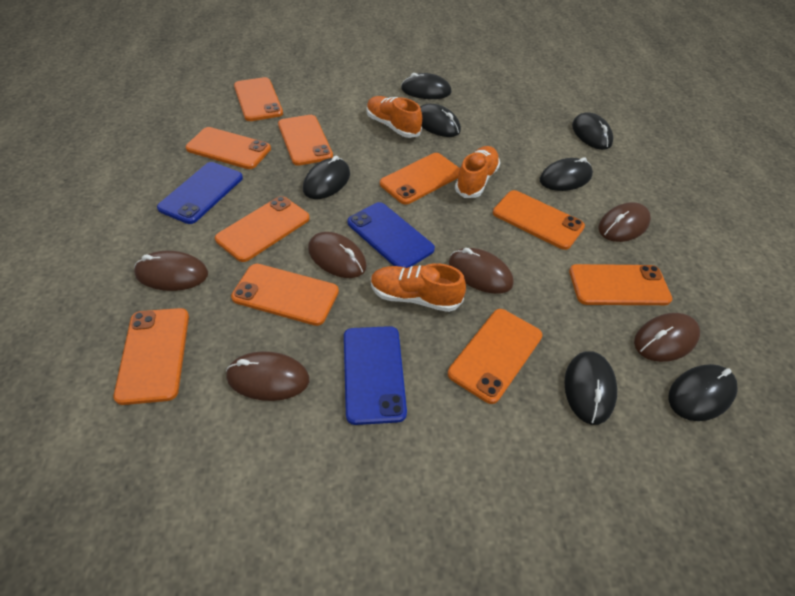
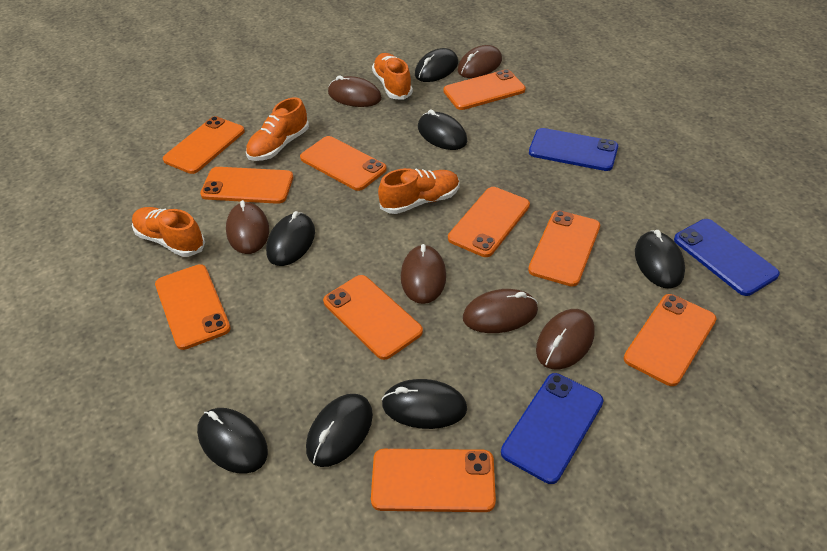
orange shoe: [366,96,422,138] [371,263,466,312] [455,146,500,198] = 3 -> [132,207,205,257] [246,97,309,161] [372,53,413,100] [378,168,459,214] = 4

